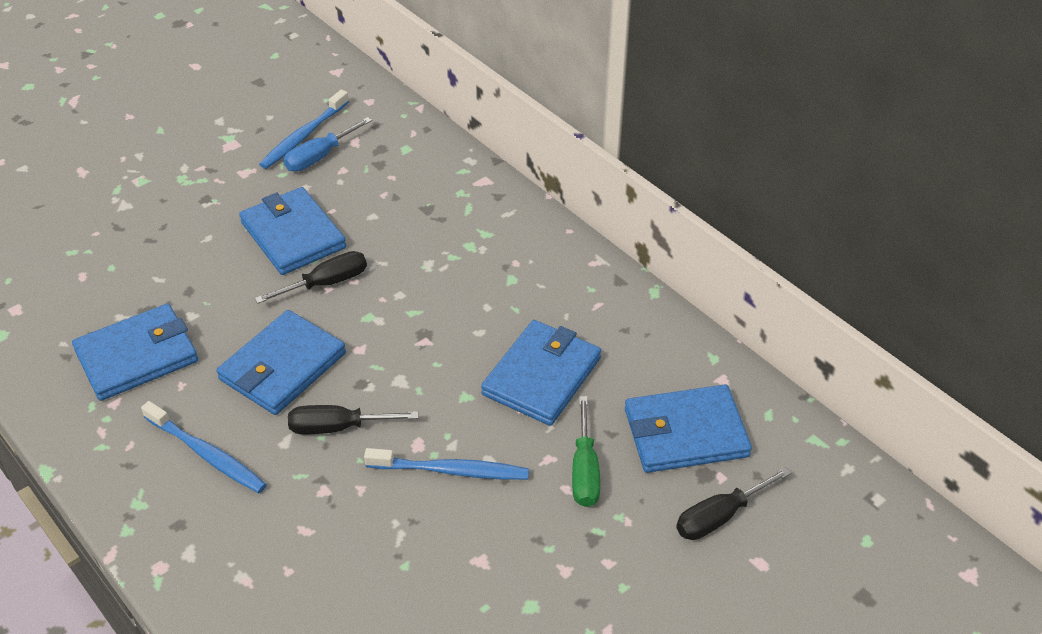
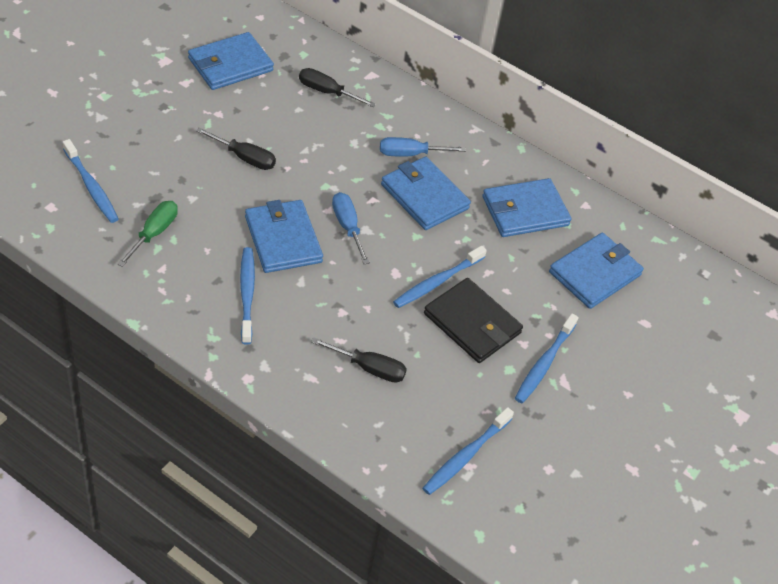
black wallet: none = 0 -> [424,278,523,363] = 1
blue screwdriver: [284,117,372,172] = 1 -> [332,192,370,264] [380,137,466,157] = 2
blue toothbrush: [141,401,267,493] [259,90,349,169] [364,448,529,480] = 3 -> [63,139,119,223] [240,247,255,344] [393,246,487,308] [422,407,514,495] [515,313,578,403] = 5

